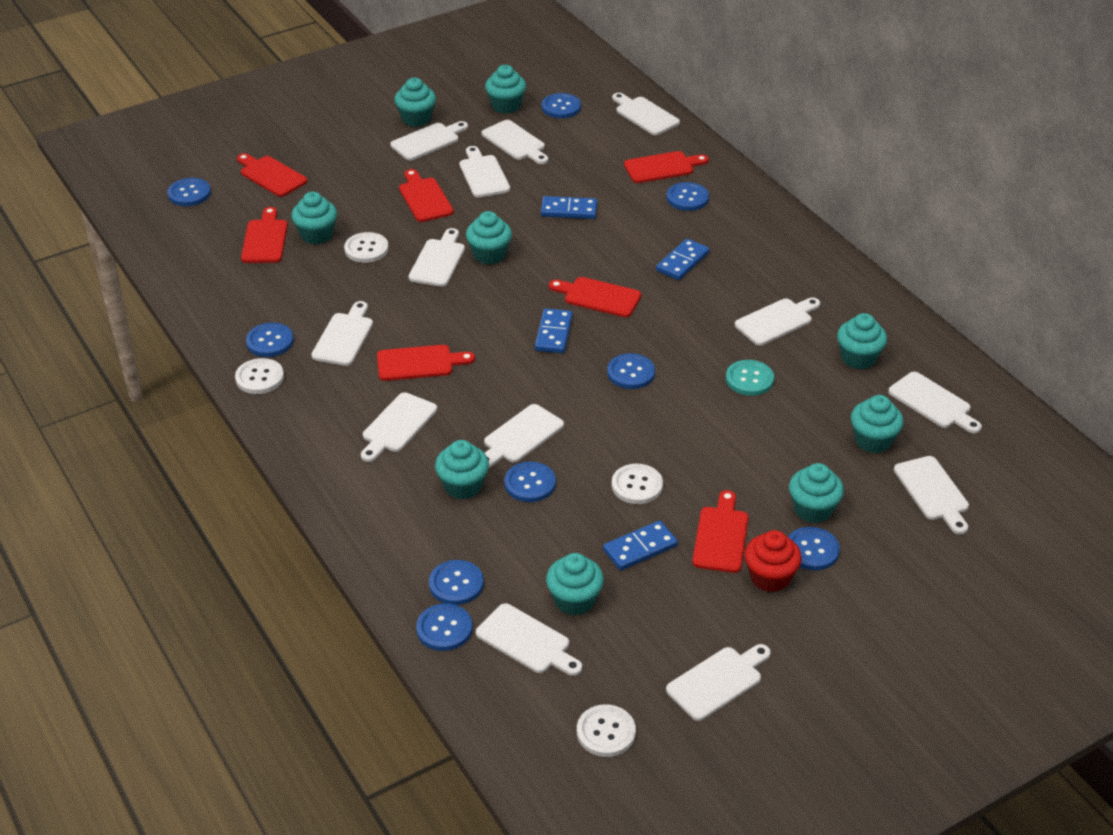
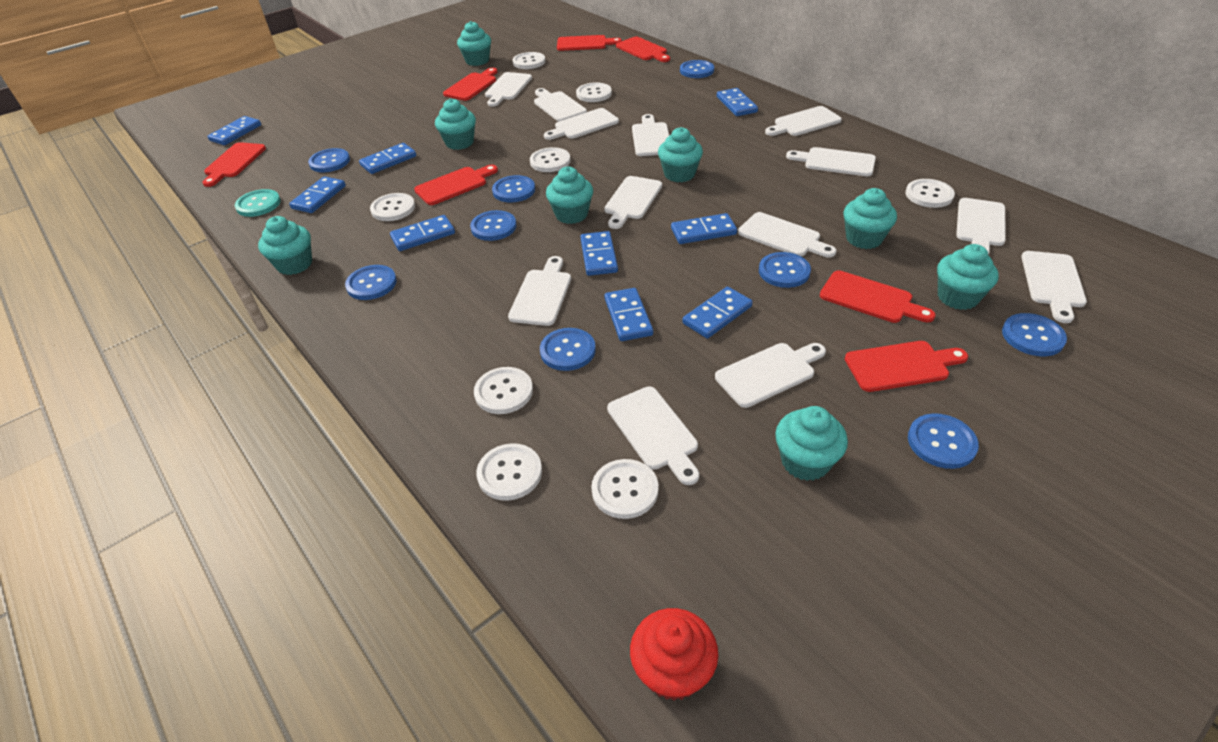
blue domino: [535,308,573,353] [541,196,597,219] [603,520,678,570] [656,239,710,280] = 4 -> [208,116,261,145] [289,176,346,213] [359,143,416,174] [390,215,455,251] [580,231,618,276] [604,288,653,341] [671,213,737,244] [682,287,753,338] [717,88,758,116] = 9
turquoise cupcake: [291,192,337,244] [394,78,436,127] [435,440,489,500] [466,211,512,265] [485,65,526,114] [546,553,604,615] [789,463,844,523] [837,313,887,369] [851,395,904,453] = 9 -> [258,216,312,275] [435,98,476,150] [457,21,491,66] [546,167,593,224] [658,127,703,182] [775,406,848,481] [843,188,897,249] [937,244,999,310] = 8
white button: [235,358,284,394] [344,232,389,263] [577,705,636,757] [612,464,663,504] = 4 -> [370,193,415,221] [474,367,533,414] [476,443,542,501] [512,52,545,69] [530,147,571,172] [576,82,612,102] [591,459,658,519] [906,179,955,208] = 8

